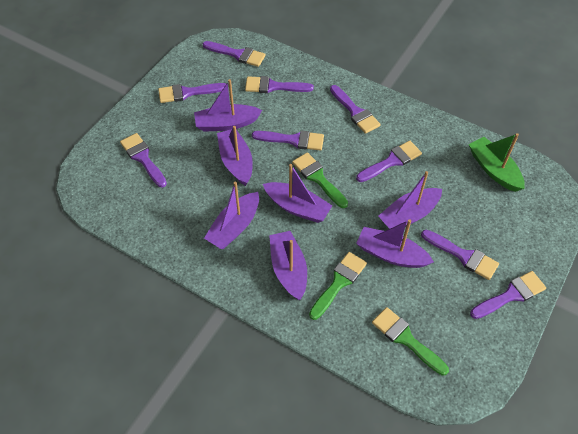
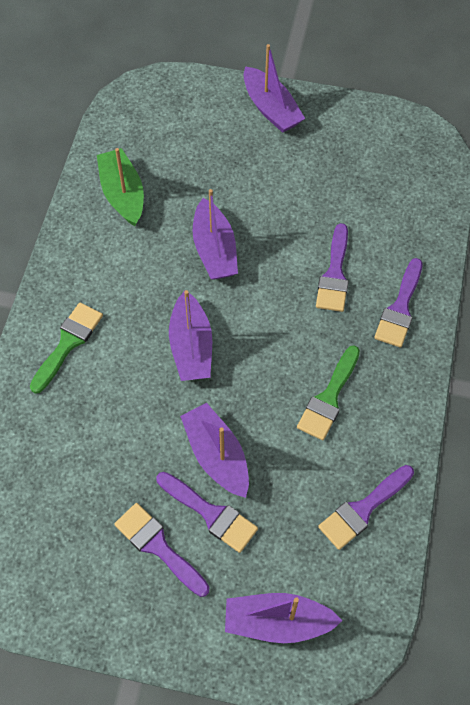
green brush: [292,152,348,208] [309,252,367,320] [372,307,449,376] = 3 -> [30,302,103,394] [297,345,360,440] = 2
purple boat: [194,79,262,132] [204,181,259,249] [217,126,253,186] [263,164,332,223] [269,231,307,300] [356,219,434,268] [378,171,442,229] = 7 -> [169,290,212,381] [180,403,249,498] [193,189,238,280] [225,593,343,643] [244,44,305,133] = 5
purple brush: [120,133,167,187] [158,83,226,103] [203,41,266,67] [245,76,314,93] [252,130,324,151] [330,85,381,134] [356,141,422,182] [421,230,499,280] [470,271,546,319] = 9 -> [114,503,209,597] [156,472,258,553] [316,223,349,312] [318,465,414,550] [374,258,423,348] = 5

